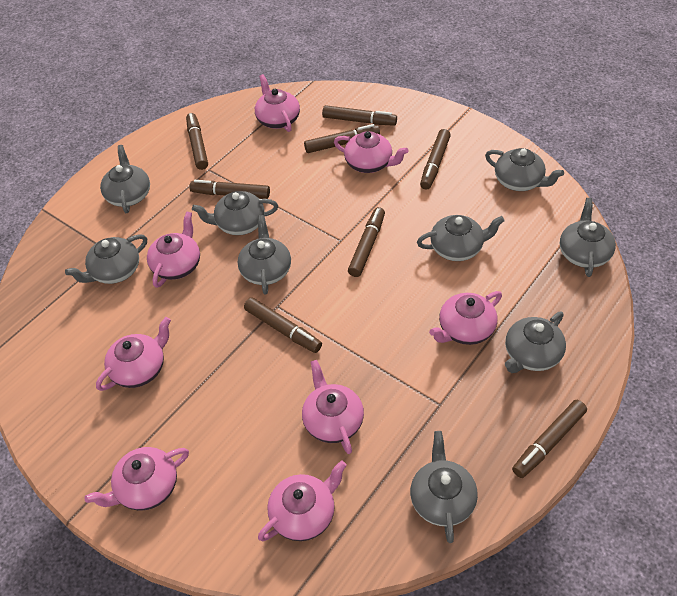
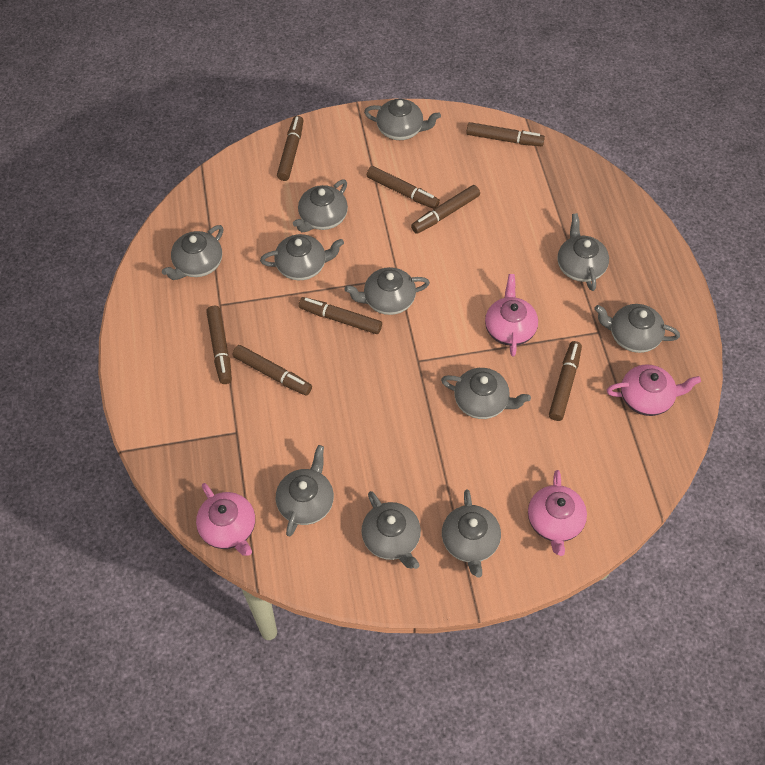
grey teapot: [65,234,147,284] [100,145,150,213] [192,191,278,235] [238,215,291,294] [410,431,478,543] [417,215,505,261] [485,148,564,191] [505,311,566,373] [560,198,616,277] = 9 -> [162,225,223,280] [260,234,344,280] [276,445,334,537] [293,180,348,232] [344,267,430,315] [361,491,421,569] [364,99,441,140] [441,368,531,419] [442,489,501,577] [557,213,609,291] [594,304,680,353] = 11
pink teapot: [85,447,189,511] [96,317,171,391] [147,212,200,288] [255,74,300,132] [258,460,347,541] [302,360,364,454] [334,131,408,173] [429,291,502,345] = 8 -> [196,483,255,556] [485,274,538,357] [528,470,587,556] [607,364,701,416] = 4

